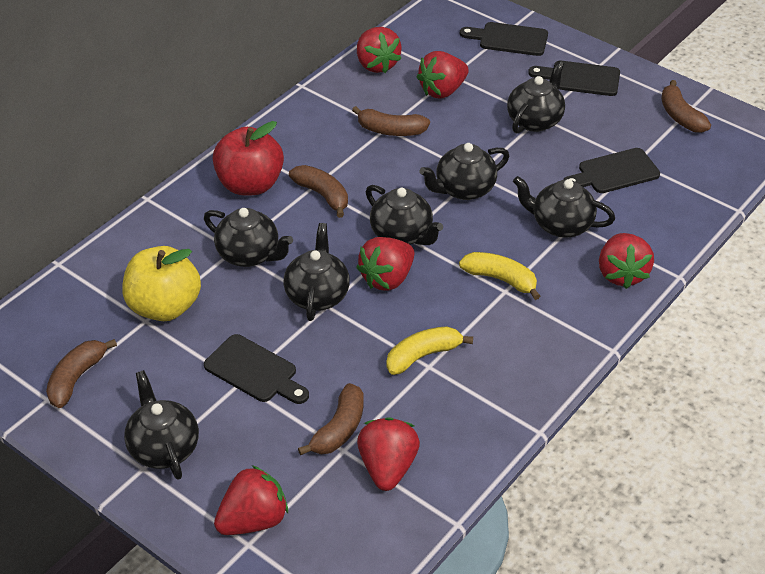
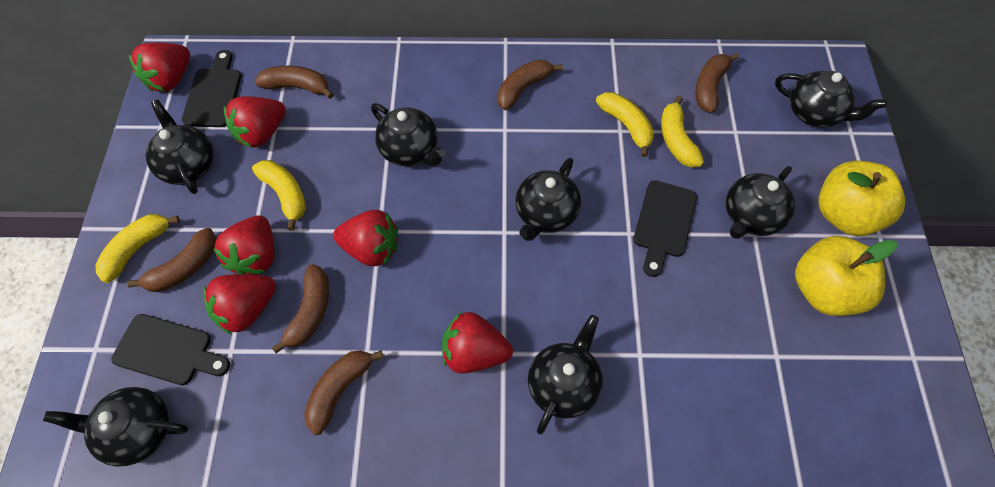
black cutting board: [204,334,309,404] [460,22,548,56] [528,61,620,96] [563,148,660,193] = 4 -> [111,314,230,385] [182,50,241,127] [633,180,697,277] = 3
brown banana: [46,339,117,408] [289,165,348,218] [298,383,364,455] [352,106,430,136] [661,80,711,133] = 5 -> [127,228,217,292] [255,66,334,99] [272,264,329,354] [304,350,384,435] [498,59,563,110] [695,53,739,113] = 6
red apple: [213,121,284,196] = 1 -> none = 0
yellow apple: [122,246,201,321] = 1 -> [795,236,897,316] [818,161,905,236] = 2
yellow banana: [386,326,473,375] [459,252,540,300] = 2 -> [95,214,180,283] [252,160,306,231] [596,92,654,157] [661,96,704,168] = 4

